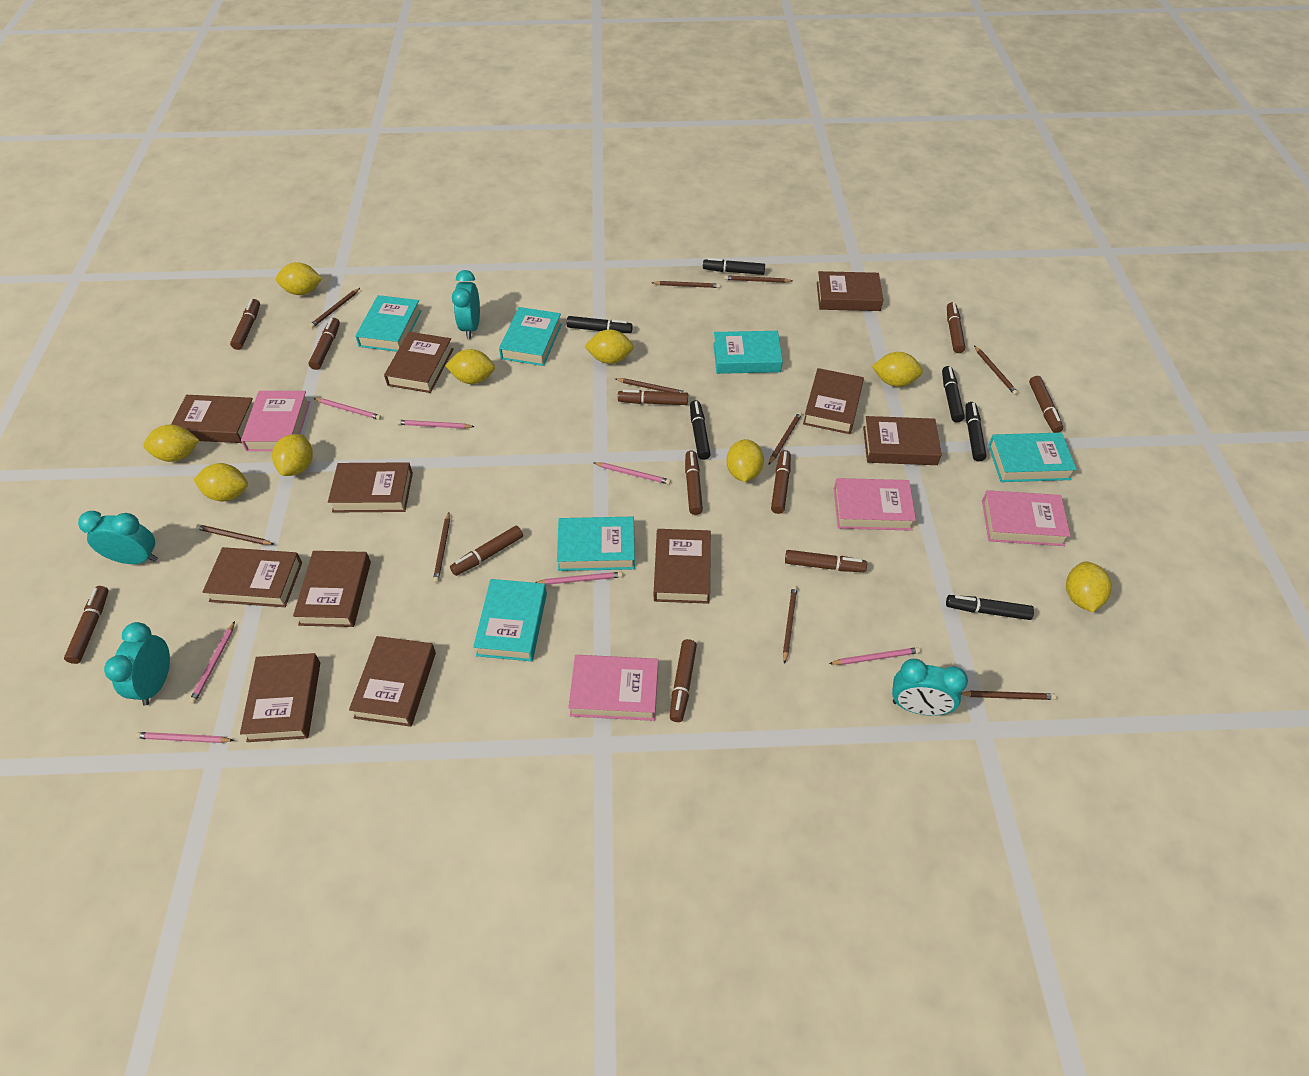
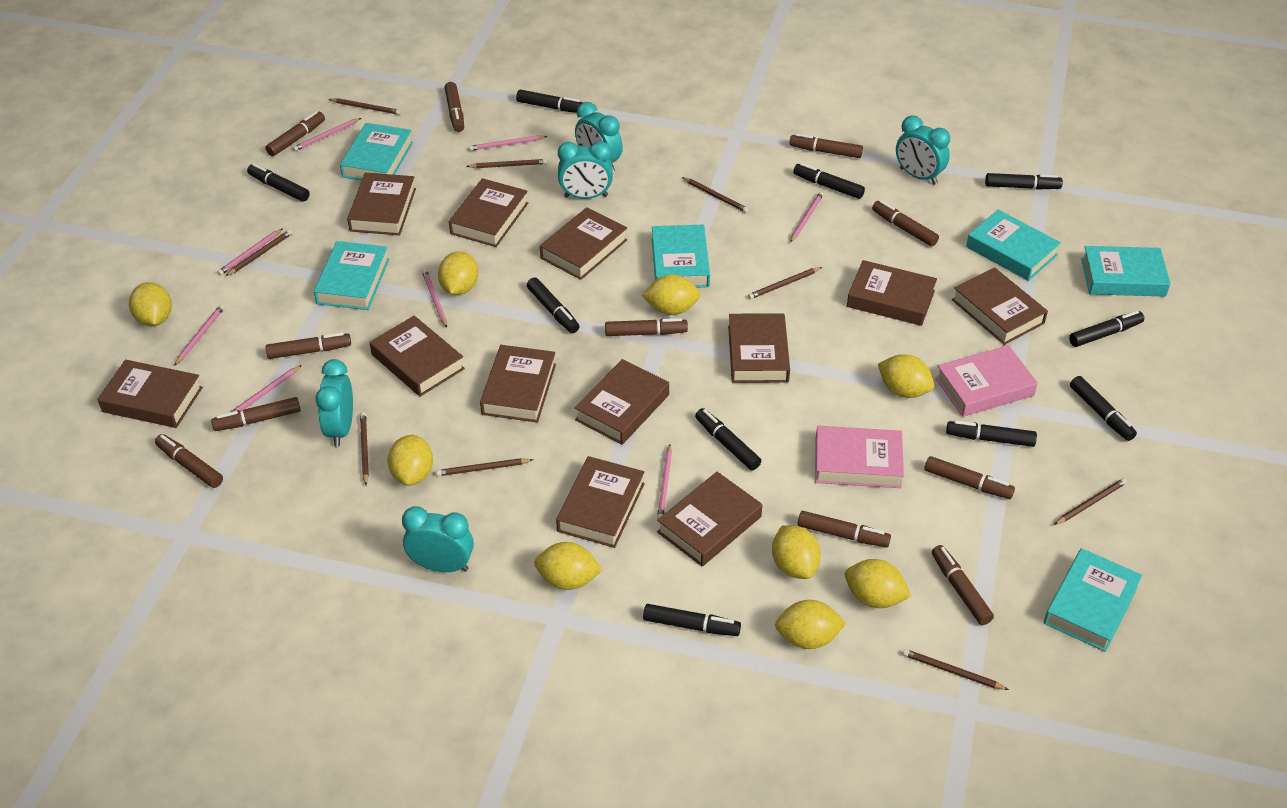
black marker: [567,316,633,333] [690,400,711,460] [703,258,765,275] [942,366,965,423] [946,595,1034,620] [965,402,987,461] = 6 -> [247,164,310,202] [516,90,583,113] [527,277,580,333] [643,604,741,636] [695,408,761,470] [793,163,865,199] [946,420,1037,447] [985,173,1063,190] [1069,310,1144,347] [1070,376,1137,441] = 10
brown book: [171,395,253,443] [203,547,302,607] [240,653,320,742] [293,551,371,627] [328,462,413,512] [349,636,436,727] [384,332,453,393] [654,529,711,604] [803,368,864,434] [817,271,883,311] [863,416,942,465] = 11 -> [97,360,203,428] [347,173,416,235] [370,316,465,397] [449,178,528,247] [480,345,556,423] [540,207,627,280] [556,456,645,548] [575,359,669,445] [657,472,762,567] [728,313,790,383] [847,260,937,326] [952,267,1048,345] = 12
brown pencil: [196,524,274,545] [309,288,360,328] [433,512,450,583] [616,378,688,393] [652,281,720,288] [724,275,792,283] [769,412,802,464] [783,586,797,664] [961,691,1056,700] [974,346,1018,395] = 10 -> [226,230,292,276] [329,98,401,115] [360,412,369,485] [436,458,533,476] [466,159,547,168] [682,177,748,213] [748,267,822,299] [902,649,1009,690] [1054,478,1127,525] = 9
pink book: [241,391,310,451] [568,655,658,721] [834,478,916,531] [982,490,1071,546] = 4 -> [815,426,904,488] [935,345,1038,417] = 2
pink pencil: [135,732,234,743] [189,621,235,704] [313,398,381,420] [397,420,475,429] [535,572,623,585] [594,462,671,484] [829,647,920,665] = 7 -> [174,305,224,366] [218,228,283,275] [229,365,302,413] [293,118,361,151] [422,269,447,328] [469,135,547,151] [657,444,672,519] [790,192,824,242] = 8
turquoise clock: [78,511,158,564] [104,622,170,705] [452,270,480,339] [892,659,968,716] = 4 -> [315,359,353,447] [402,506,474,572] [558,141,613,199] [575,102,623,171] [896,115,950,185] = 5

